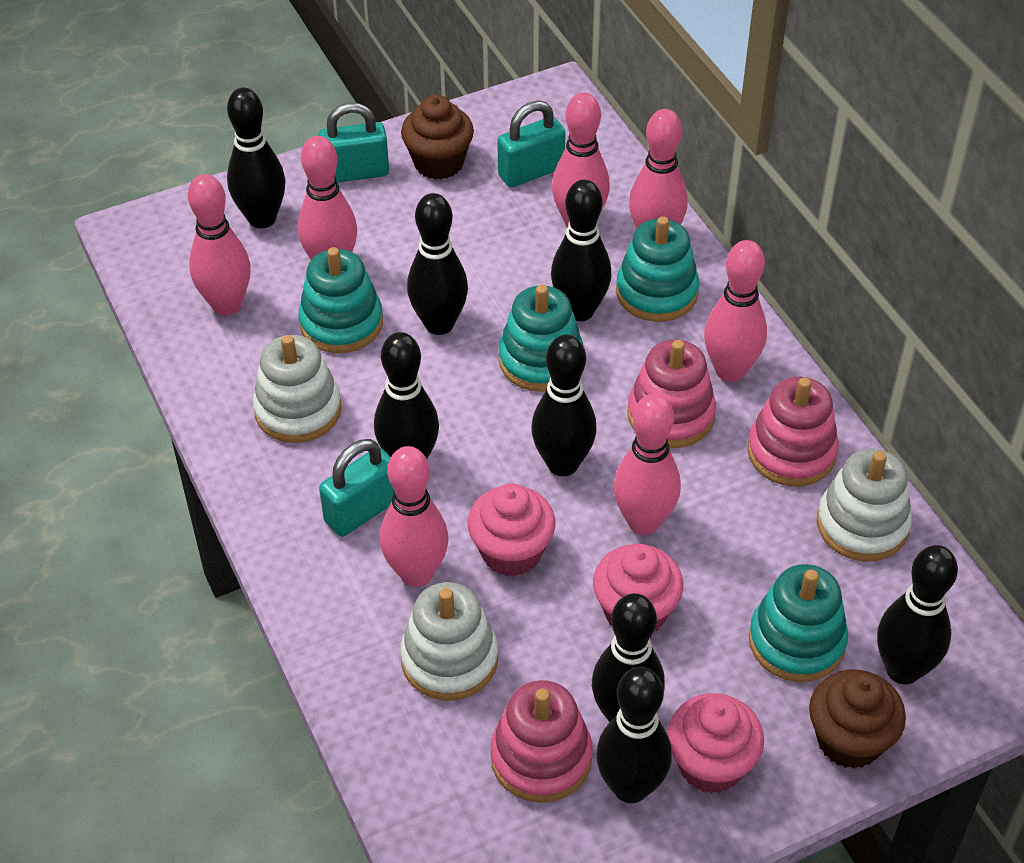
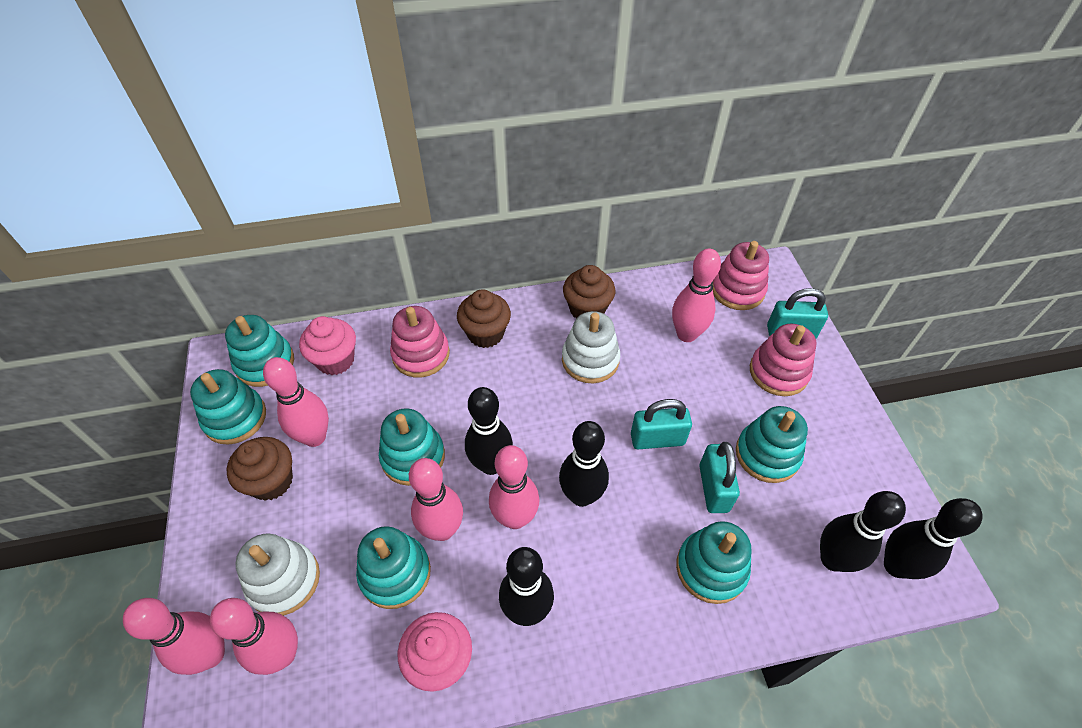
black bowling pin: [227,88,286,228] [374,332,439,459] [407,193,468,335] [531,335,597,476] [551,180,612,321] [592,593,665,722] [596,667,671,803] [877,545,958,684] = 8 -> [465,387,513,475] [499,547,554,626] [559,421,609,507] [820,491,906,572] [884,498,982,579] = 5
brown cupcake: [401,95,474,180] [809,670,906,769] = 2 -> [226,437,293,501] [457,290,511,348] [563,265,615,319] = 3
pink bowling pin: [188,174,251,316] [298,136,357,259] [380,446,448,587] [552,92,610,227] [613,394,681,535] [629,109,688,229] [704,240,767,382] = 7 -> [123,598,225,675] [210,598,298,675] [263,357,329,447] [409,458,463,541] [489,445,540,529] [672,249,721,342] = 6
pink cupcake: [468,484,556,577] [593,544,683,632] [667,693,764,793] = 3 -> [299,316,356,375] [398,612,472,692] = 2
turquoise stacking toy: [298,247,383,353] [498,285,584,392] [616,216,699,322] [749,564,848,682] = 4 -> [190,369,266,445] [225,315,294,387] [356,526,431,609] [379,408,445,486] [676,521,752,604] [736,406,808,483] = 6
white stacking toy: [253,335,342,443] [400,582,498,701] [817,448,912,562] = 3 -> [236,533,320,616] [562,311,620,383] = 2

